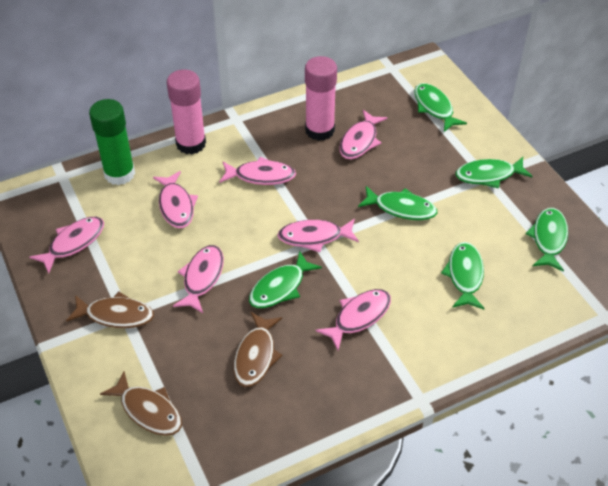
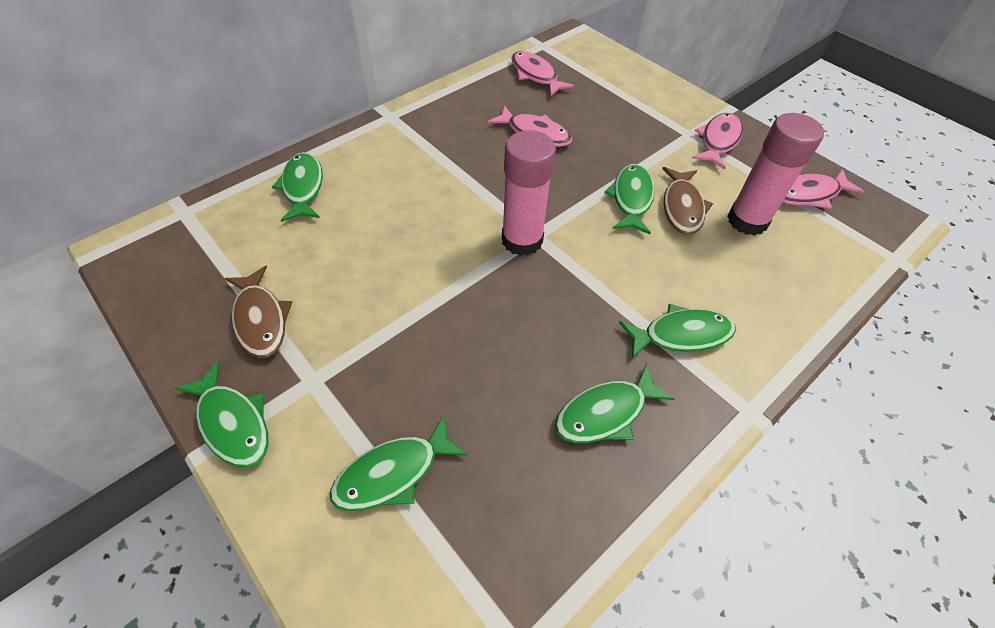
brown fish: [66,292,154,328] [100,371,182,436] [234,312,282,387] = 3 -> [225,266,292,358] [662,167,713,235] = 2
green glue stick: [89,99,135,185] = 1 -> none = 0
pink fish: [29,217,104,273] [153,171,198,228] [173,245,224,313] [220,156,296,185] [277,219,359,252] [316,289,391,350] [339,110,387,159] = 7 -> [488,106,572,147] [511,51,574,96] [692,113,743,169] [783,169,864,209] = 4

